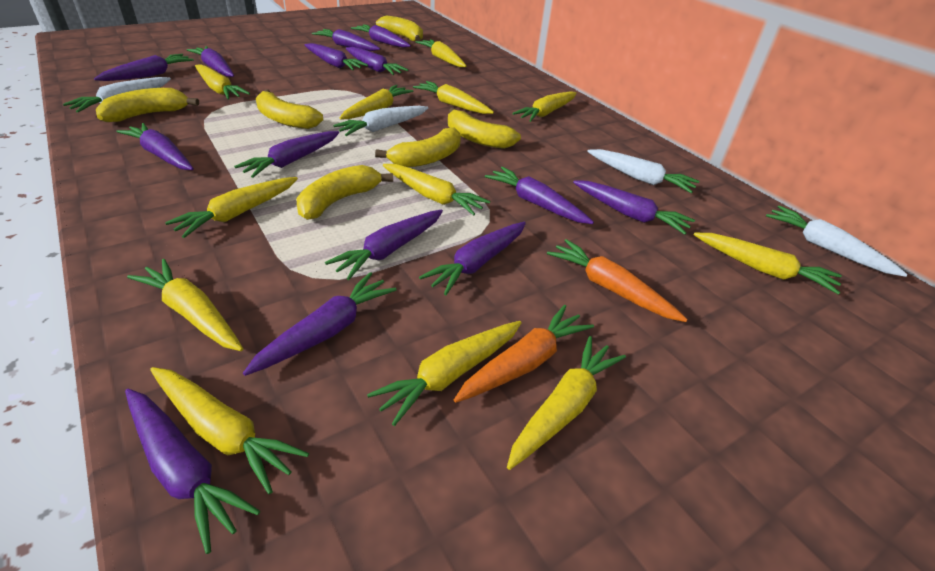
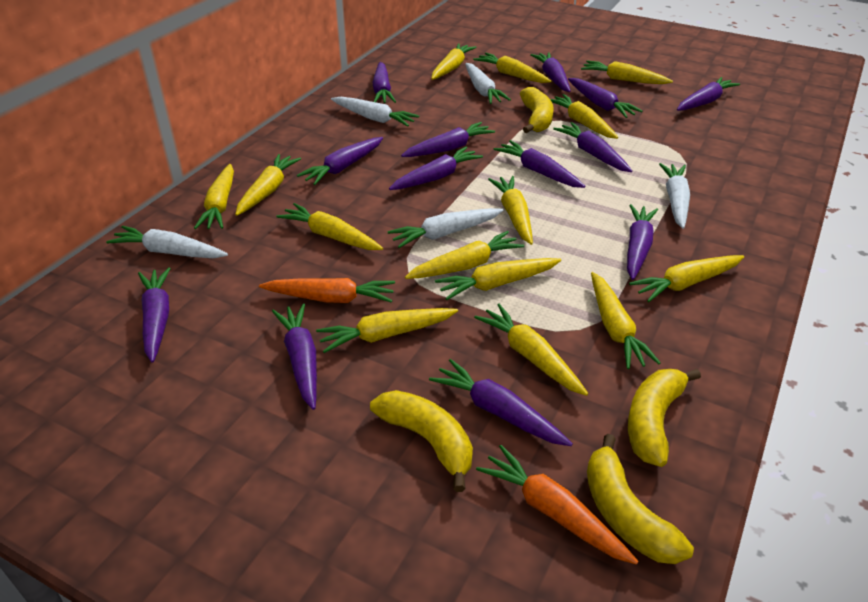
purple carrot: [94,54,194,81] [117,123,194,170] [125,389,260,554] [187,46,234,77] [234,131,339,178] [243,272,397,376] [305,43,368,71] [312,29,380,51] [325,209,443,280] [346,47,408,75] [351,24,411,47] [419,222,526,295] [485,167,594,224] [573,181,695,235] = 14 -> [138,267,171,363] [272,304,317,410] [297,137,383,185] [372,62,396,103] [389,147,483,190] [401,122,495,157] [429,359,573,446] [494,140,585,188] [530,52,571,92] [553,122,632,172] [568,78,643,118] [627,204,658,280] [677,77,740,111] = 13
white carrot: [63,77,171,113] [333,106,428,136] [587,149,699,193] [766,206,908,277] = 4 -> [106,226,228,258] [331,97,419,127] [387,208,503,248] [465,63,511,104] [659,163,690,229] = 5
yellow banana: [96,88,199,122] [256,90,323,129] [296,165,393,220] [375,128,461,167] [376,15,423,42] [448,108,521,149] = 6 -> [370,390,473,492] [520,87,554,133] [587,434,694,564] [628,369,701,467] = 4
yellow carrot: [127,259,243,351] [150,367,309,494] [165,177,298,238] [195,64,250,100] [339,85,414,119] [367,321,521,426] [383,164,490,216] [413,81,494,114] [416,39,466,67] [507,336,626,470] [512,91,577,122] [694,233,842,295] = 12 -> [194,164,234,229] [235,154,301,216] [276,203,383,250] [316,308,458,353] [405,231,524,279] [431,43,477,80] [435,258,561,300] [473,53,551,83] [474,304,588,396] [488,176,533,245] [550,94,618,139] [581,61,673,84] [591,272,661,369] [629,255,744,302] = 14

